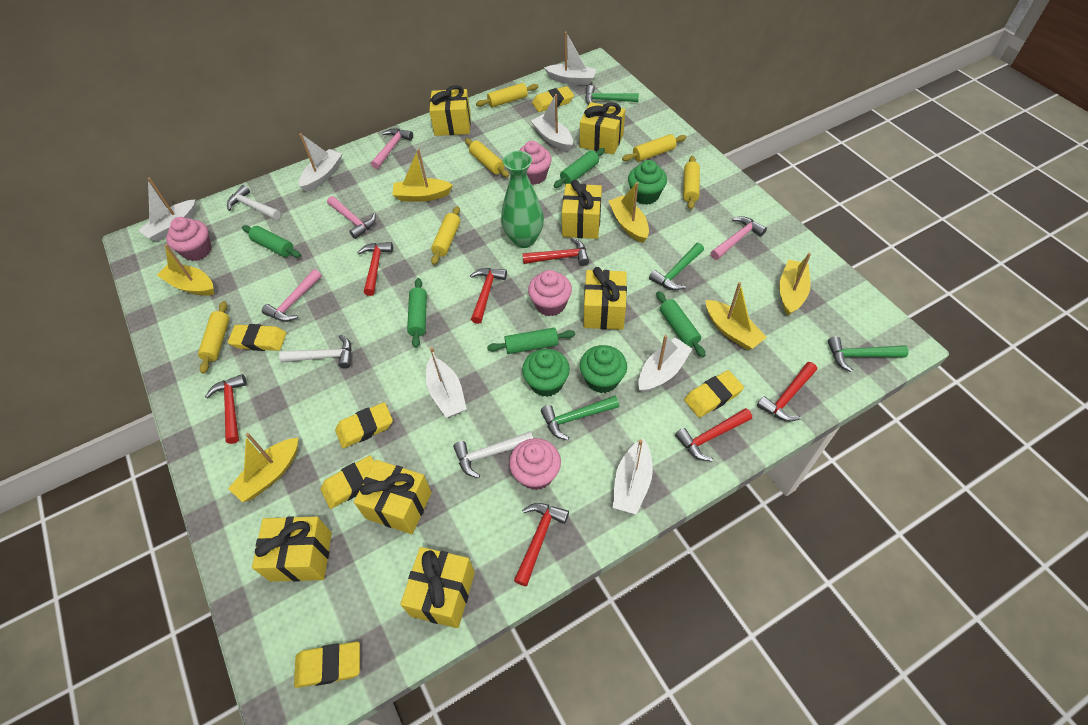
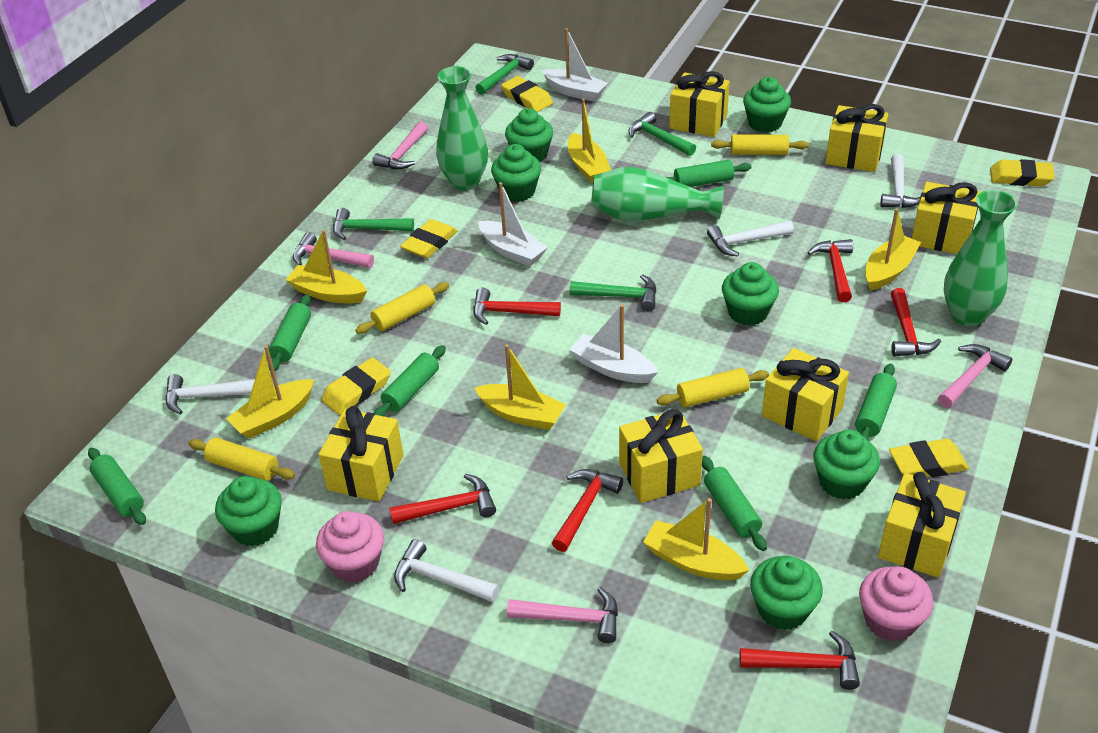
green cupcake: [522,349,570,397] [580,345,627,393] [628,160,667,205] = 3 -> [215,476,282,546] [491,144,541,202] [505,108,553,162] [722,262,779,326] [743,77,791,132] [750,556,823,630] [813,429,880,500] = 7
green rolling pin: [242,225,301,258] [407,278,427,348] [487,328,575,354] [554,148,605,188] [656,291,705,357] = 5 -> [88,448,146,525] [269,294,311,372] [374,345,446,416] [667,160,752,187] [702,456,767,551] [855,364,897,440] = 6
green vase: [501,151,544,248] = 1 -> [436,66,488,191] [591,167,723,221] [944,190,1017,327] = 3
pink cupcake: [166,217,212,261] [509,438,561,490] [519,141,552,185] [528,270,572,316] = 4 -> [316,511,384,583] [859,566,933,642] = 2
red hammer: [205,374,247,444] [357,242,393,296] [470,268,507,324] [514,503,569,586] [522,238,589,266] [675,408,752,461] [757,362,817,421] = 7 -> [389,474,496,524] [473,287,561,325] [552,469,623,552] [740,630,860,690] [807,239,853,302] [891,288,941,357] = 6
white boat: [138,177,196,242] [299,133,342,192] [426,347,467,418] [531,94,573,151] [544,32,596,85] [613,439,653,515] [638,335,692,393] = 7 -> [478,182,548,267] [542,28,608,101] [570,304,658,383] = 3
white hammer: [227,185,281,220] [279,335,352,369] [453,431,533,478] = 3 -> [165,374,255,415] [394,539,499,602] [707,221,794,257] [880,154,920,208] = 4
yellow eraser: [228,324,286,351] [294,642,360,688] [321,456,374,509] [335,402,393,448] [532,86,574,112] [684,370,744,418] = 6 -> [321,358,391,415] [400,219,457,258] [501,76,553,112] [889,439,969,477] [990,159,1055,186] = 5
yellow rolling pin: [198,301,229,374] [431,206,460,265] [465,138,509,177] [476,83,538,107] [622,134,686,162] [683,156,700,210] = 6 -> [188,437,295,481] [355,282,449,334] [656,368,769,407] [711,134,809,155] = 4

